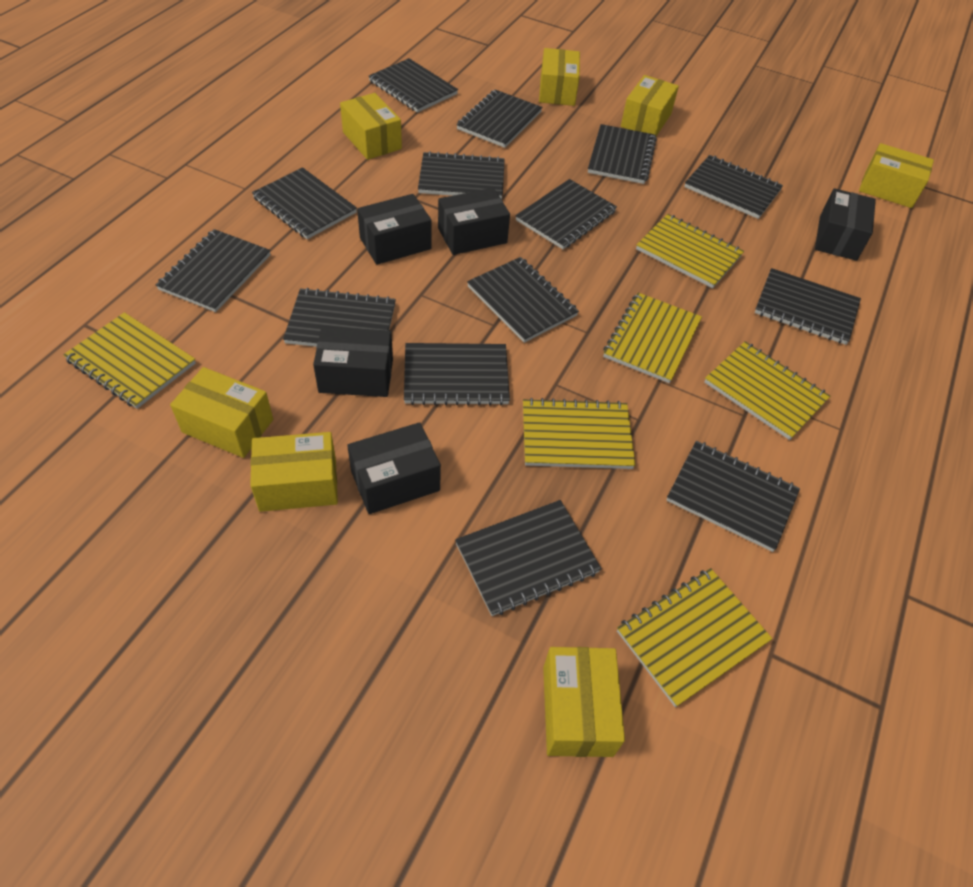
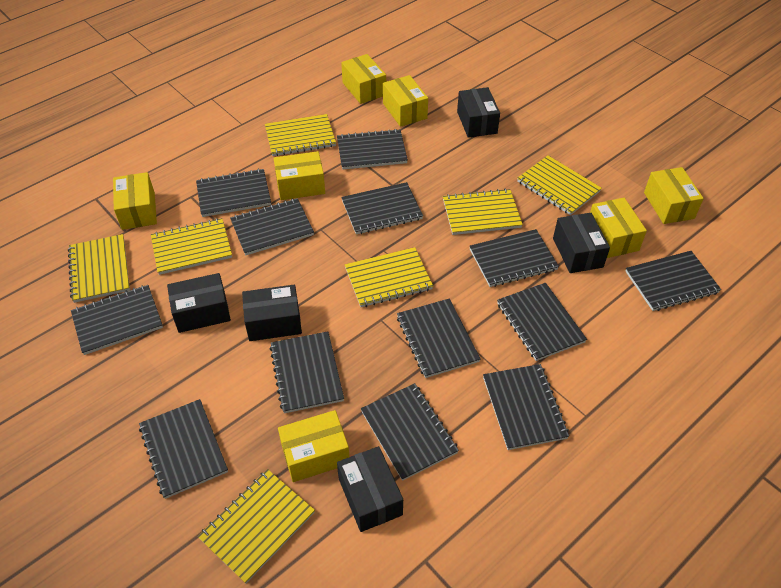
black notebook: [156,229,270,312] [252,167,357,239] [283,288,396,347] [369,58,458,113] [404,343,510,405] [418,151,505,199] [455,500,602,616] [456,90,542,148] [467,257,579,343] [515,179,617,249] [588,124,657,184] [666,441,800,552] [684,155,783,219] [755,268,861,345] = 14 -> [71,285,163,355] [139,399,228,499] [196,169,271,217] [230,198,314,256] [270,331,344,413] [337,129,408,170] [341,182,423,234] [361,383,459,481] [397,298,481,378] [469,229,559,287] [483,364,569,450] [497,283,587,361] [625,251,721,311] = 13
yellow notebook: [63,312,196,409] [523,398,635,469] [603,293,702,383] [617,568,772,707] [636,214,744,288] [704,341,830,440] = 6 -> [68,234,130,303] [151,218,232,275] [198,469,315,583] [265,114,336,156] [345,247,433,307] [443,189,523,235] [517,156,602,215] = 7

